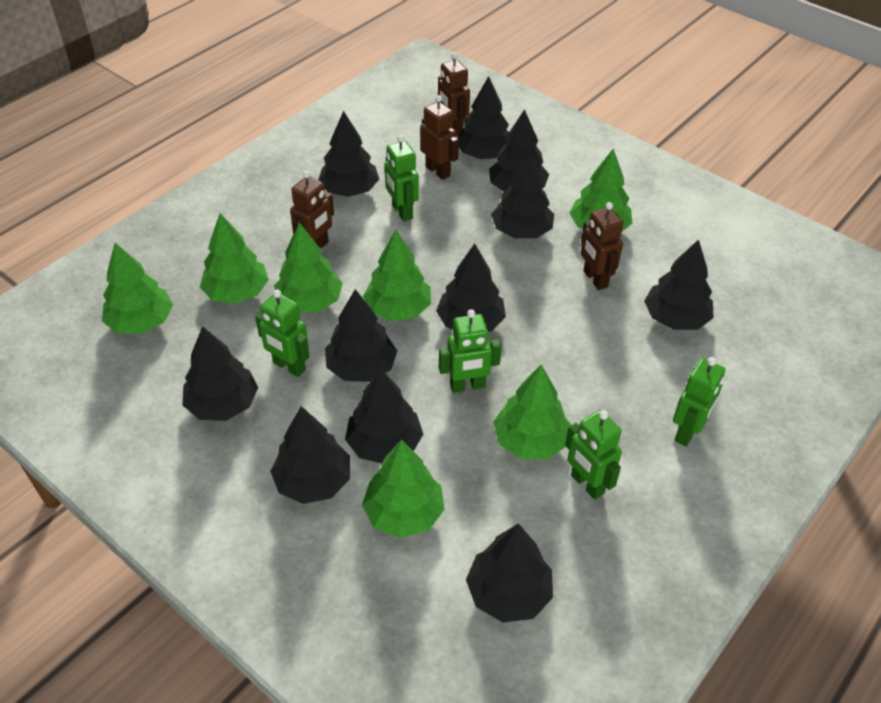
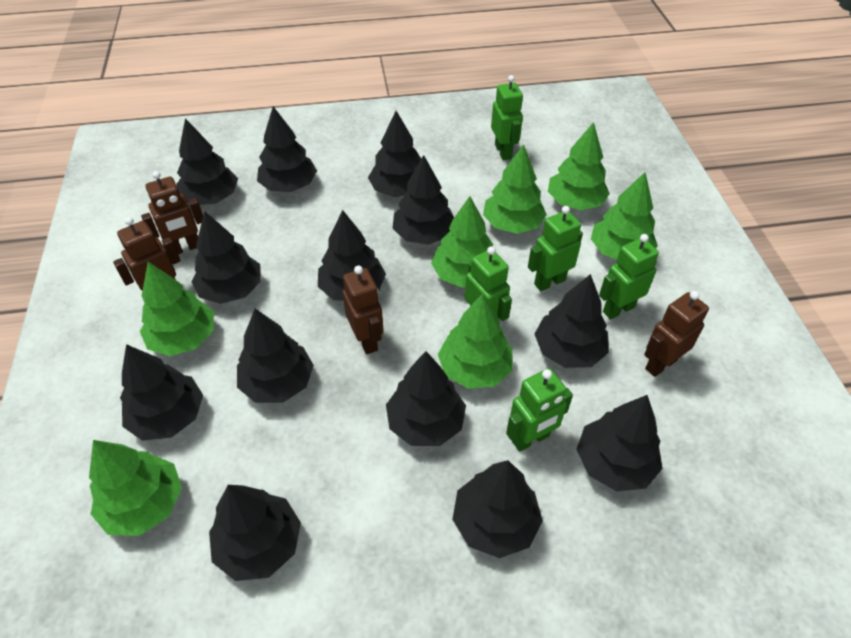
black tree: [182,326,258,421] [270,406,350,504] [318,111,379,197] [325,289,397,382] [345,368,423,463] [436,243,506,332] [457,76,509,159] [466,523,553,622] [489,109,549,191] [491,152,554,238] [644,239,714,330] = 11 -> [120,344,203,441] [176,118,238,205] [191,211,261,304] [209,485,301,581] [237,309,314,403] [257,106,317,192] [318,210,386,301] [368,111,421,197] [386,351,466,446] [393,155,454,245] [452,460,543,558] [535,274,609,368] [576,395,663,491] = 13

